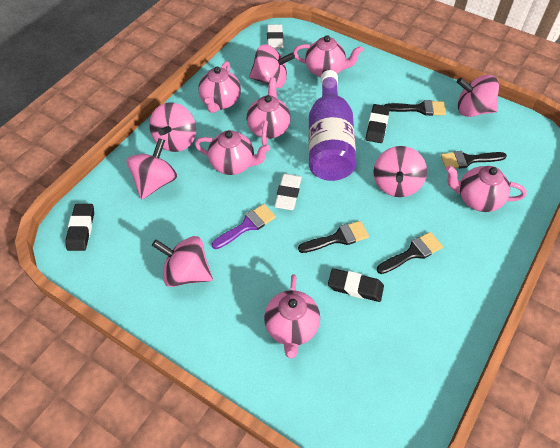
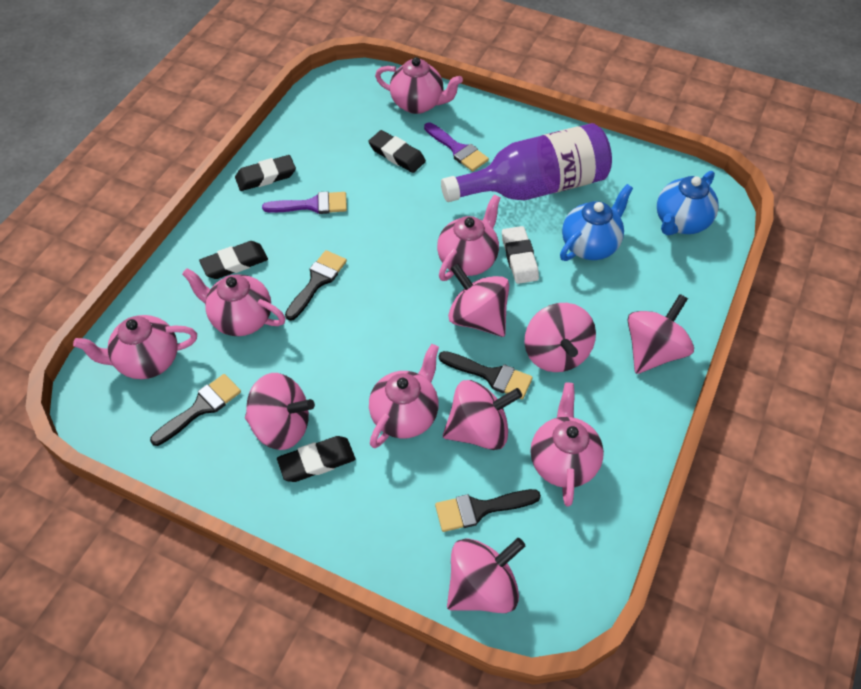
black eraser: [65,204,94,251] [328,268,384,302] [366,104,390,143] = 3 -> [199,241,268,279] [235,155,296,191] [277,436,355,482] [368,130,426,173] = 4
blue teapot: none = 0 -> [560,184,633,261] [657,171,719,235] = 2
purple brush: [212,204,276,249] = 1 -> [262,191,347,214] [424,122,489,171] = 2
white eraser: [267,24,283,49] [274,173,302,210] = 2 -> [502,226,539,284] = 1

